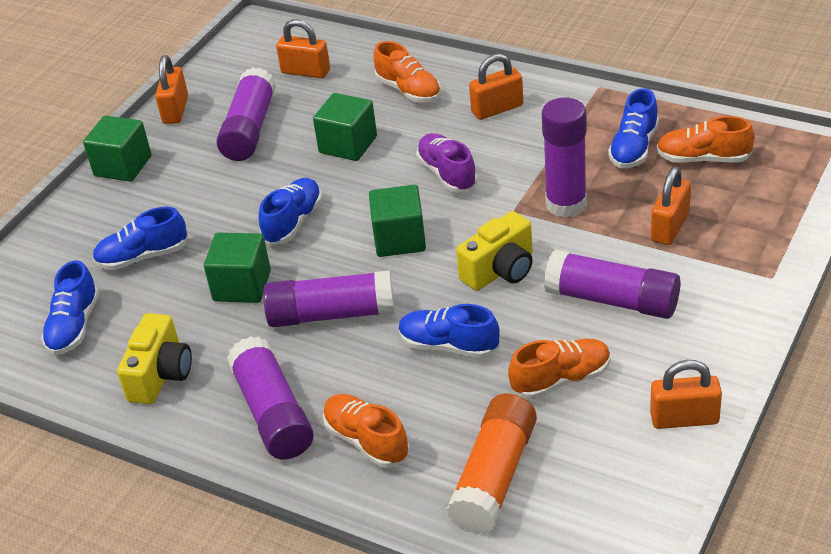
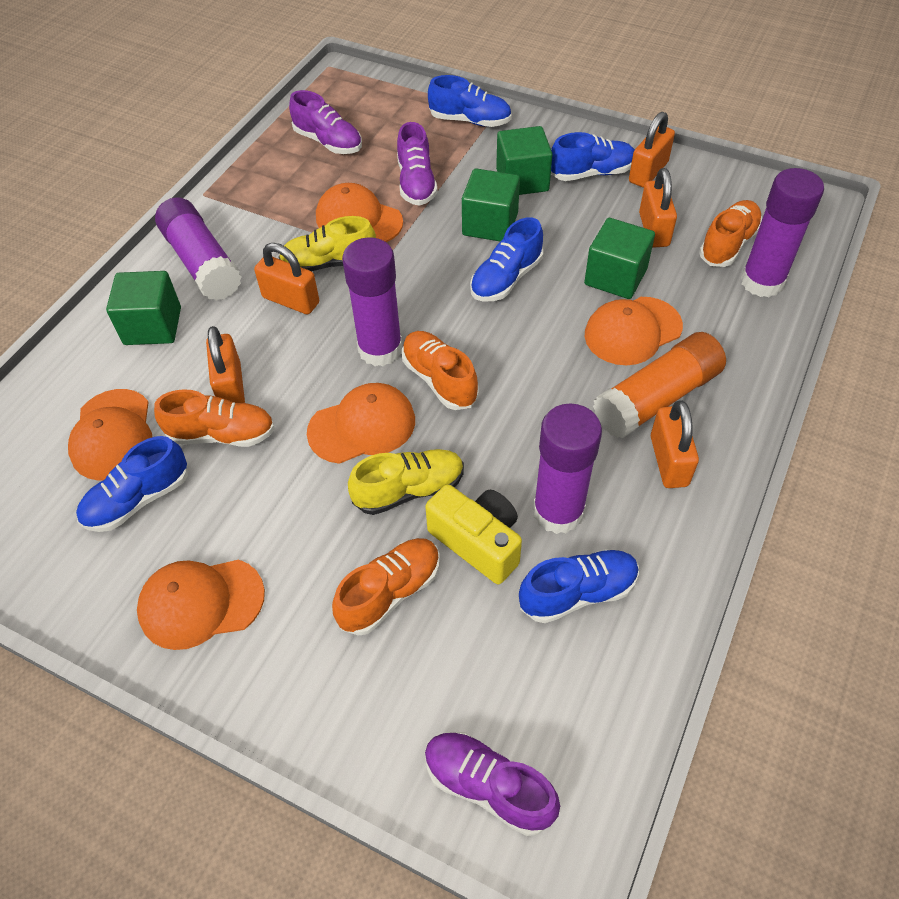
orange cap: none = 0 -> [68,389,152,480] [137,560,265,650] [307,383,415,464] [316,183,403,242] [585,297,683,365] = 5
purple glue stick: [216,67,276,161] [227,336,314,459] [263,270,395,327] [542,98,587,218] [544,249,681,319] = 5 -> [155,197,242,301] [342,237,403,366] [533,404,602,534] [741,168,824,297] = 4
purple shoe: [416,133,478,193] = 1 -> [289,90,362,154] [397,122,438,206] [425,731,560,836] = 3
yellow camera: [117,313,192,404] [456,211,533,291] = 2 -> [425,484,522,584] = 1
yellow shoe: none = 0 -> [279,216,376,271] [348,449,464,515] = 2

